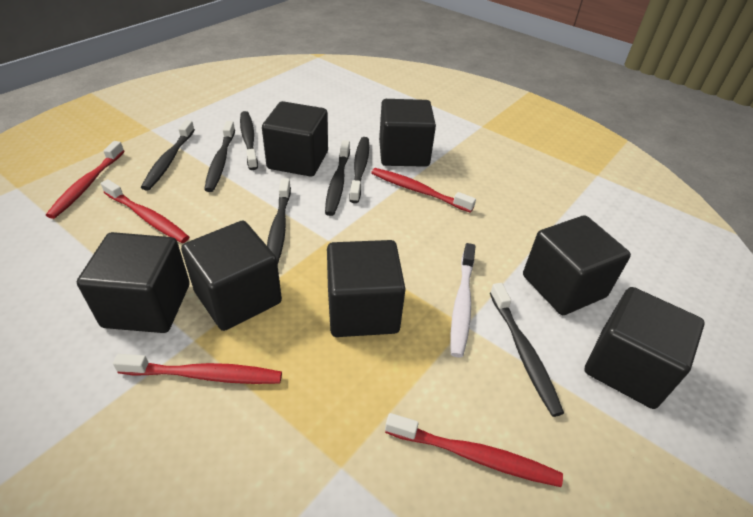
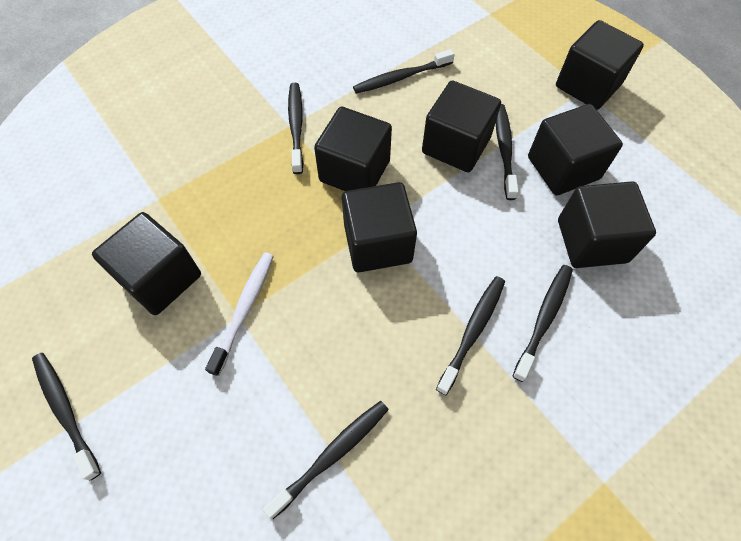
red toothbrush: [46,141,124,219] [101,179,189,243] [113,354,282,384] [371,168,476,213] [385,413,563,487] = 5 -> none = 0

